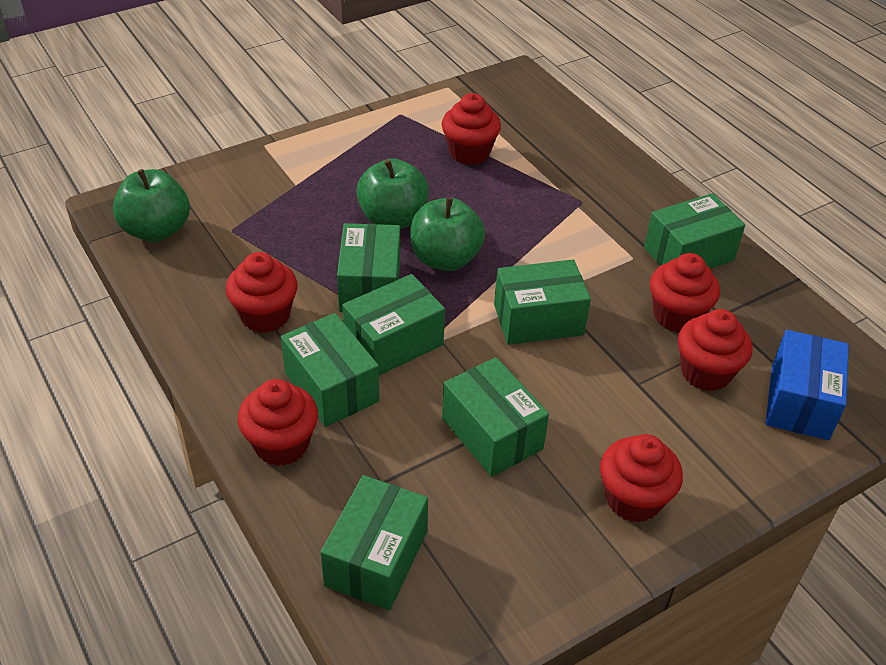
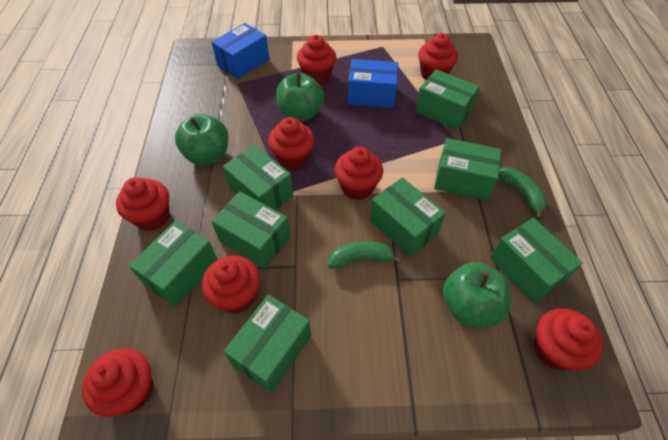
blue box: [766,330,849,440] = 1 -> [212,23,270,79] [348,59,398,108] = 2
green banana: none = 0 -> [328,241,402,269] [499,167,547,219] = 2
green box: [281,313,379,427] [321,475,428,610] [337,223,400,312] [342,274,445,376] [442,357,549,477] [494,259,591,345] [644,193,745,269] = 7 -> [129,221,217,307] [211,191,290,268] [223,145,293,210] [223,295,311,393] [370,177,446,257] [415,69,480,130] [434,138,501,200] [490,218,583,303] = 8
red cupcake: [226,252,297,333] [238,379,318,466] [442,93,501,165] [600,434,683,522] [650,253,720,333] [678,309,753,391] = 6 -> [82,348,153,417] [116,177,170,231] [202,256,260,314] [268,117,315,170] [297,35,336,85] [334,147,383,200] [418,33,458,80] [534,308,603,370] = 8

